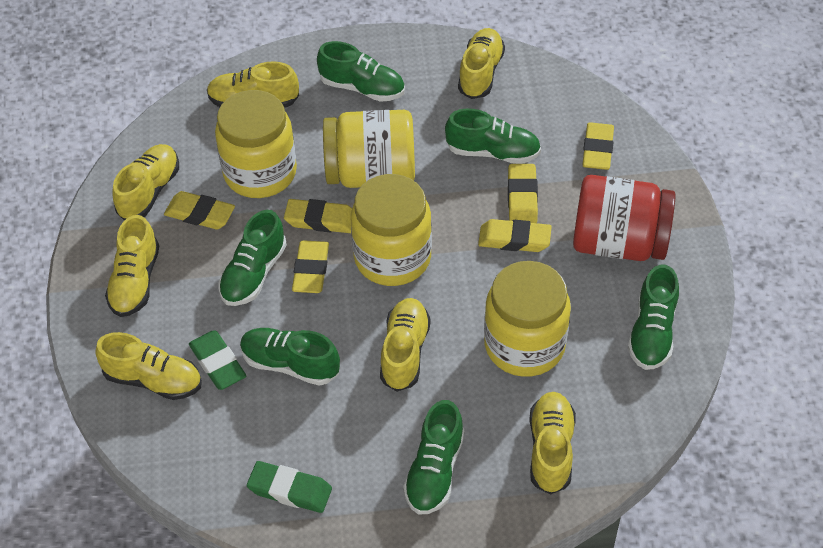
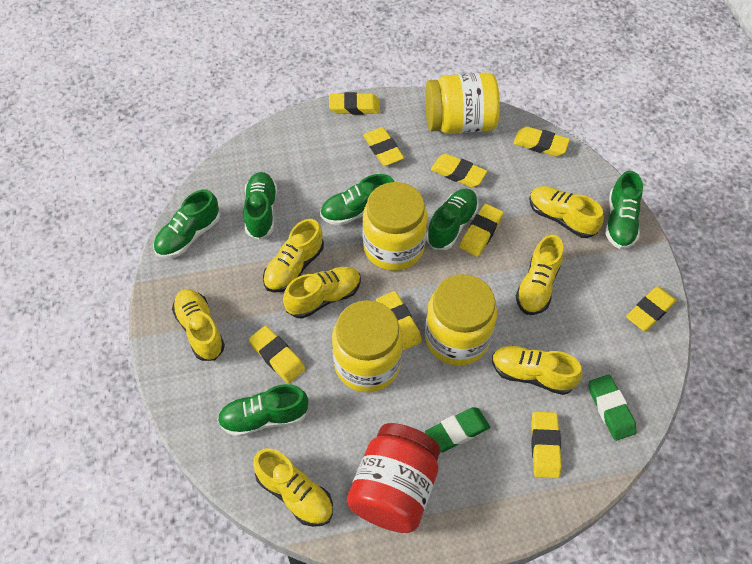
yellow eraser: [164,191,235,230] [284,199,352,233] [292,240,329,293] [478,219,552,252] [508,164,538,223] [582,122,614,170] = 6 -> [249,326,305,383] [329,92,380,115] [363,127,404,166] [376,291,422,351] [431,154,487,187] [460,204,504,257] [513,126,570,156] [531,412,562,478] [626,286,677,331] = 9

